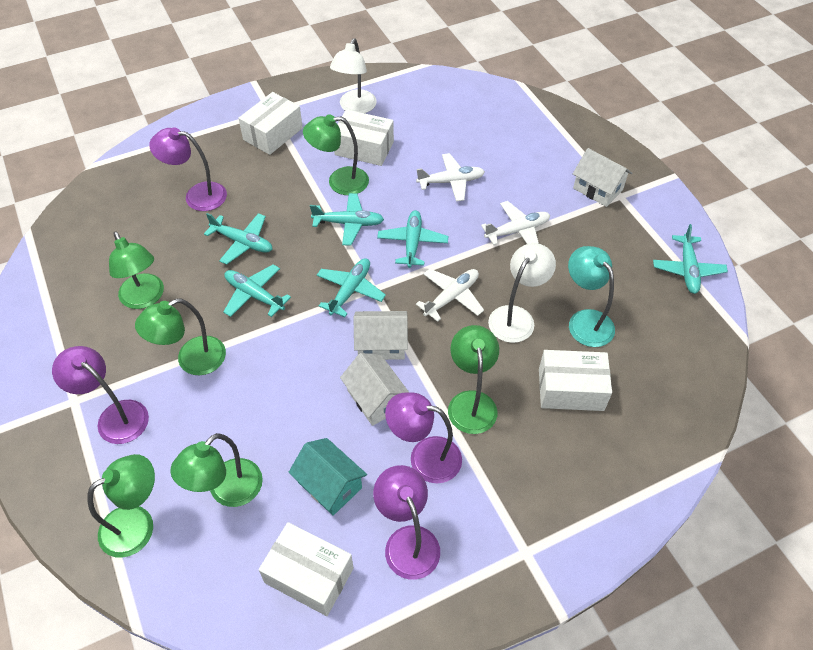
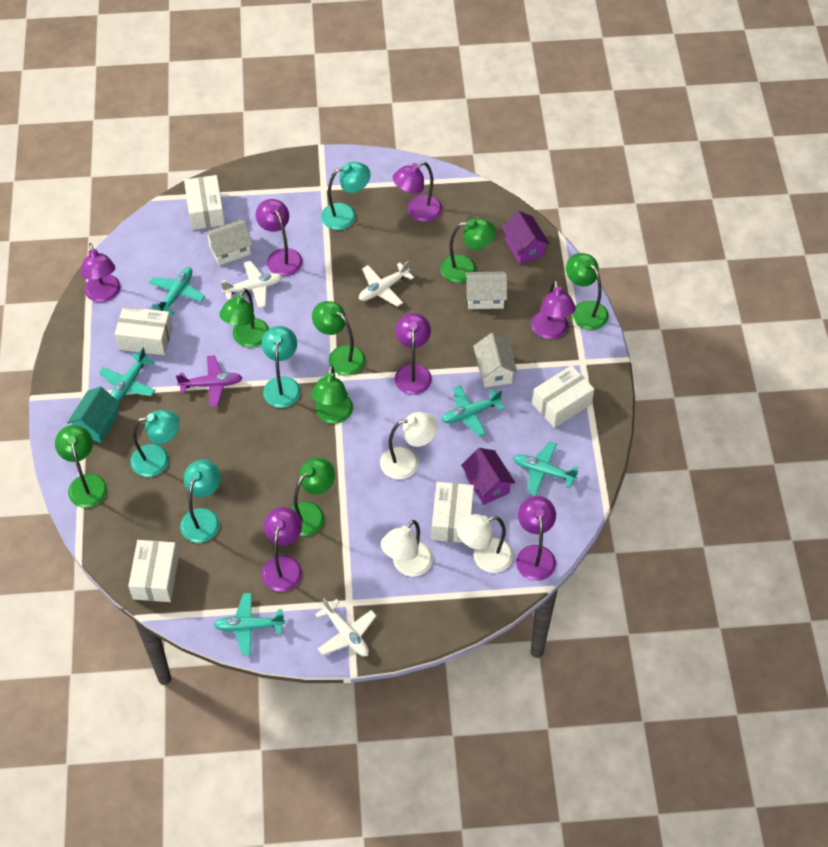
green lamp: [87,454,155,558] [109,232,164,309] [135,299,226,375] [170,433,263,507] [303,114,369,195] [448,325,499,434] = 6 -> [55,425,107,508] [219,288,269,347] [290,457,335,536] [311,365,353,424] [312,301,365,376] [441,218,496,283] [566,253,609,330] = 7
purple house: none = 0 -> [461,448,515,505] [502,211,550,264] = 2
purple lamp: [52,346,149,444] [149,127,227,211] [373,465,440,580] [385,392,462,483] = 4 -> [81,243,121,303] [255,199,303,276] [262,507,302,592] [393,162,442,222] [395,313,432,395] [516,496,556,581] [531,280,576,339] = 7
purple plane: none = 0 -> [176,355,243,407] = 1
turquoise lamp: [568,246,615,347] = 1 -> [130,410,180,477] [180,460,221,543] [262,326,301,408] [321,162,371,230] = 4
turquoise plane: [204,213,273,265] [223,264,291,317] [310,193,384,246] [317,258,386,317] [377,210,448,268] [653,224,728,294] = 6 -> [99,348,156,401] [149,267,205,316] [213,593,285,656] [442,385,504,436] [513,441,578,495] = 5
white box: [239,92,303,155] [259,522,354,616] [334,109,394,166] [539,350,612,411] = 4 -> [115,306,173,355] [128,540,179,602] [184,175,225,230] [432,482,474,543] [532,365,594,428] = 5
white lamp: [330,38,377,113] [488,243,556,343] = 2 -> [380,412,438,479] [381,520,433,577] [457,514,513,573] = 3

